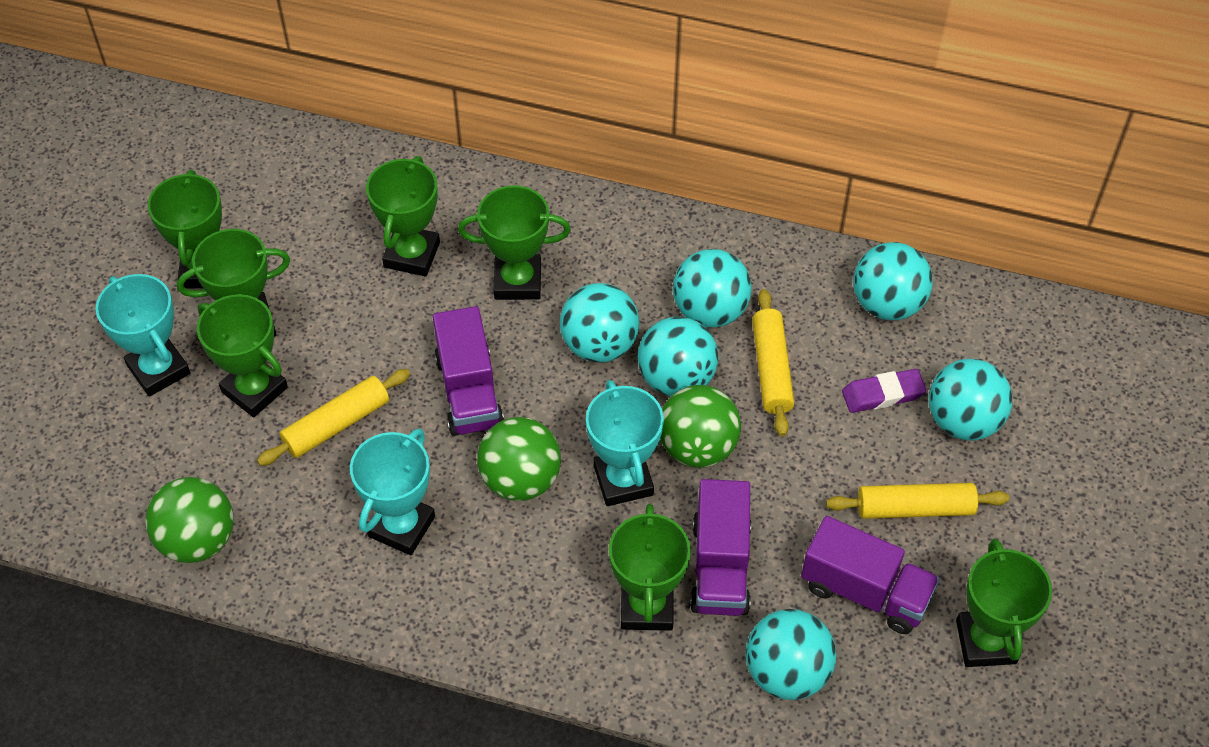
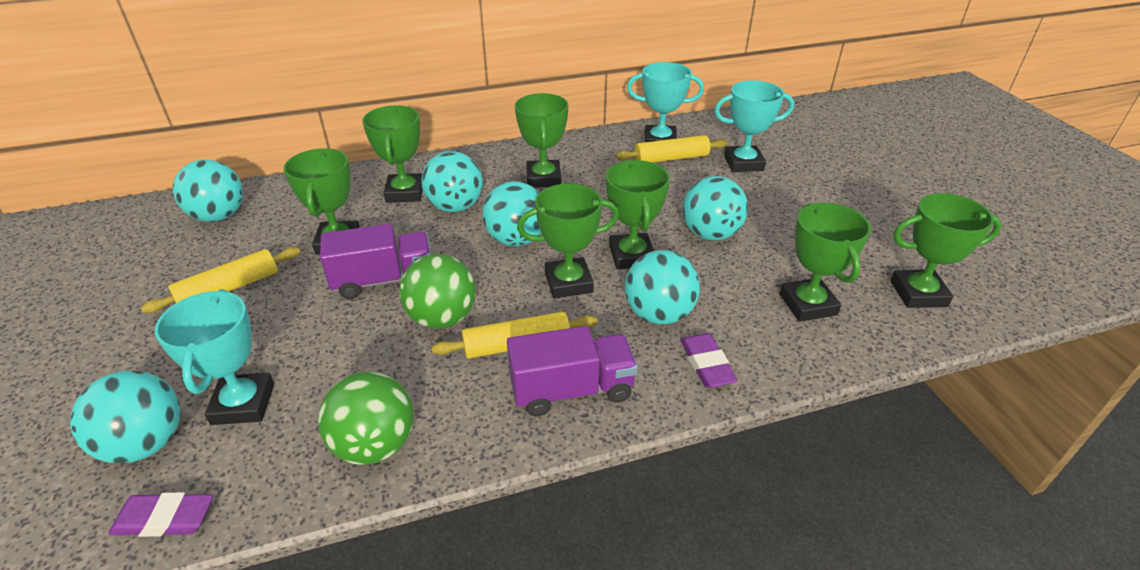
green ball: [145,477,234,563] [477,417,561,501] [660,385,741,468] = 3 -> [318,371,414,465] [399,254,476,329] = 2
purple eraser: [842,369,926,413] = 1 -> [109,492,213,537] [680,333,738,388] = 2
purple truck: [433,306,504,436] [690,479,751,616] [801,516,940,634] = 3 -> [320,224,431,299] [507,326,638,416] = 2

